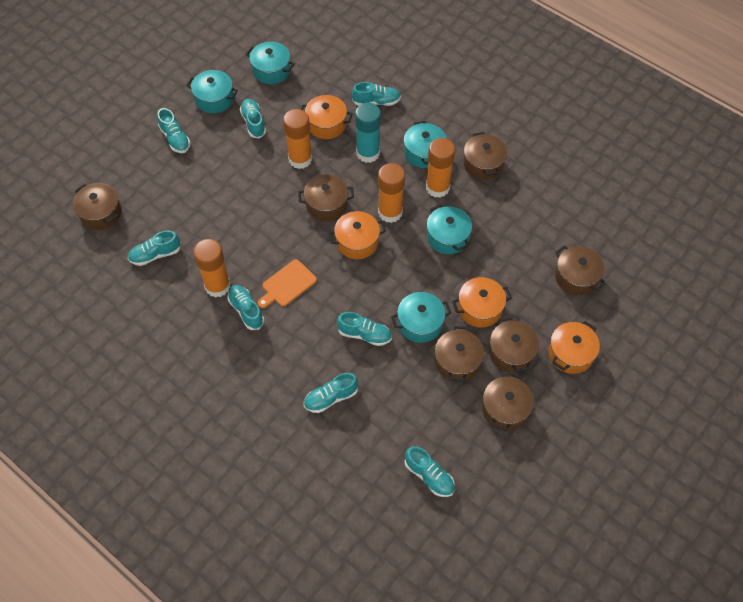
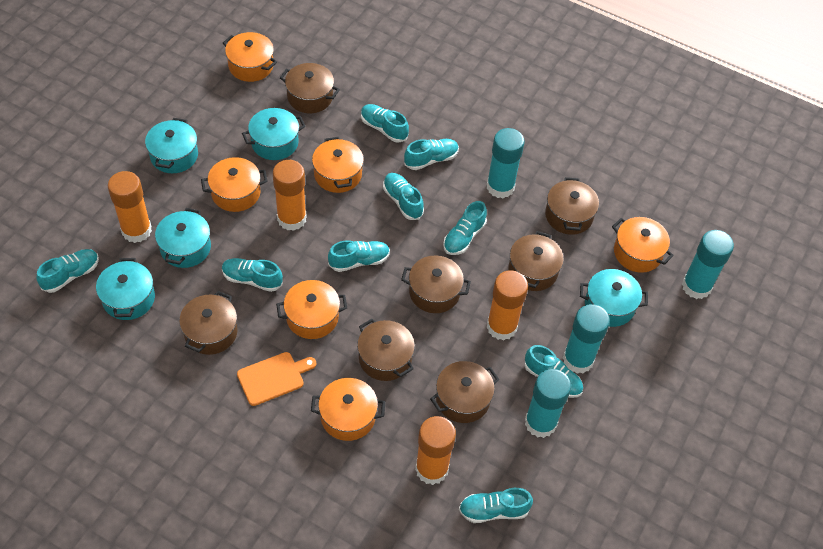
orange pot: [301,95,353,139] [328,211,386,259] [452,277,512,328] [548,321,600,374] = 4 -> [201,157,268,212] [223,32,277,82] [276,280,347,339] [311,378,385,441] [312,137,364,193] [612,217,674,273] = 6
turquoise glue stick: [355,103,381,163] = 1 -> [487,128,525,198] [525,369,571,438] [563,304,610,374] [682,230,734,299] = 4
turquoise shoe: [128,230,181,266] [157,108,190,153] [227,285,264,330] [240,99,266,138] [304,373,358,413] [337,312,392,346] [352,82,401,106] [405,446,455,497] = 8 -> [36,249,99,293] [222,258,283,292] [328,240,390,272] [361,104,409,143] [383,173,424,220] [404,139,459,170] [443,201,487,255] [459,488,533,523] [524,345,583,398] = 9

